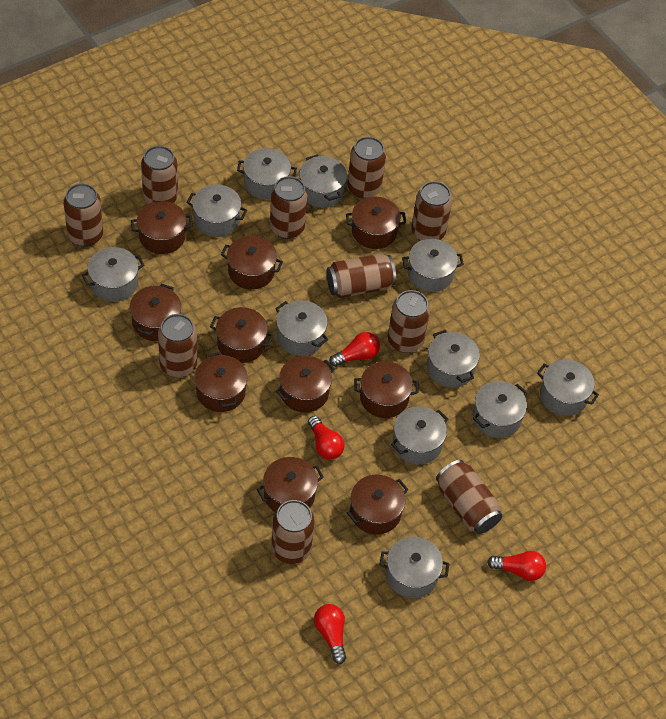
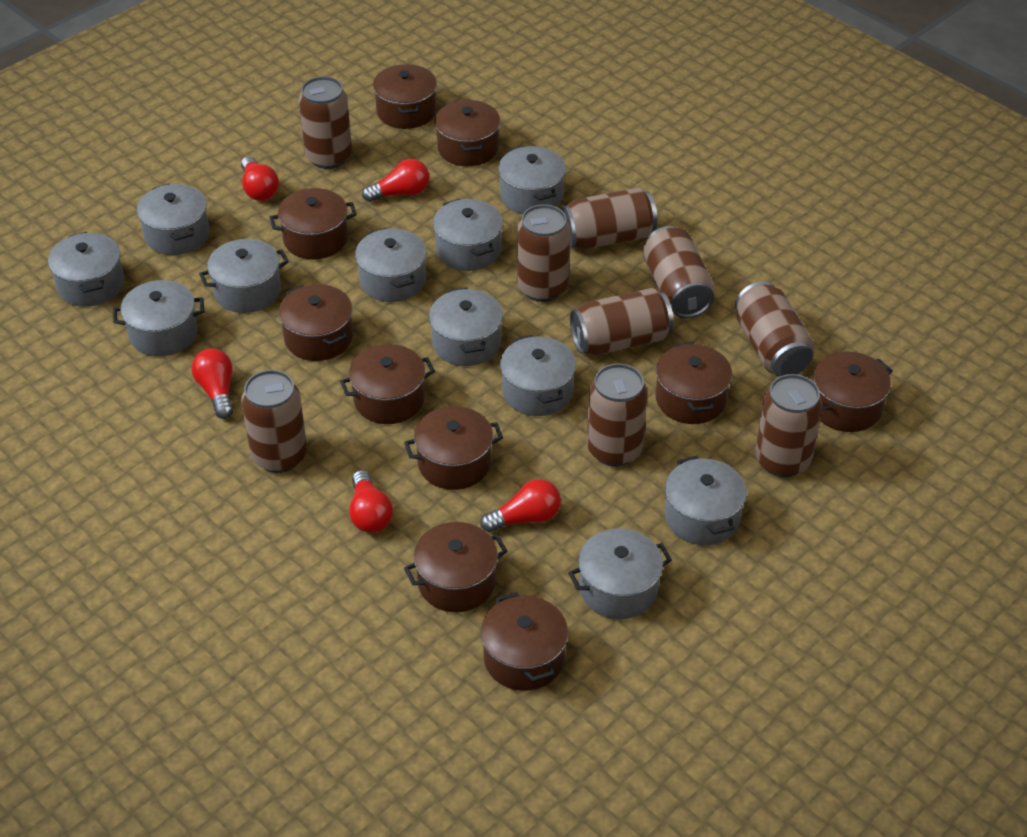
brown can: [63,183,103,247] [141,146,178,204] [158,314,197,377] [270,176,308,239] [271,500,315,564] [326,254,396,298] [347,137,386,199] [388,290,430,353] [411,181,452,241] [436,460,502,534] = 10 -> [241,370,307,473] [298,76,352,169] [517,204,570,302] [561,188,658,249] [570,288,674,355] [587,363,648,466] [643,226,714,318] [735,281,815,376] [755,374,822,477] = 9
red light bulb: [308,416,345,460] [314,604,346,664] [329,332,380,367] [487,551,546,581] = 4 -> [191,348,233,419] [241,156,279,201] [349,470,393,533] [362,159,429,202] [480,479,561,532] = 5

